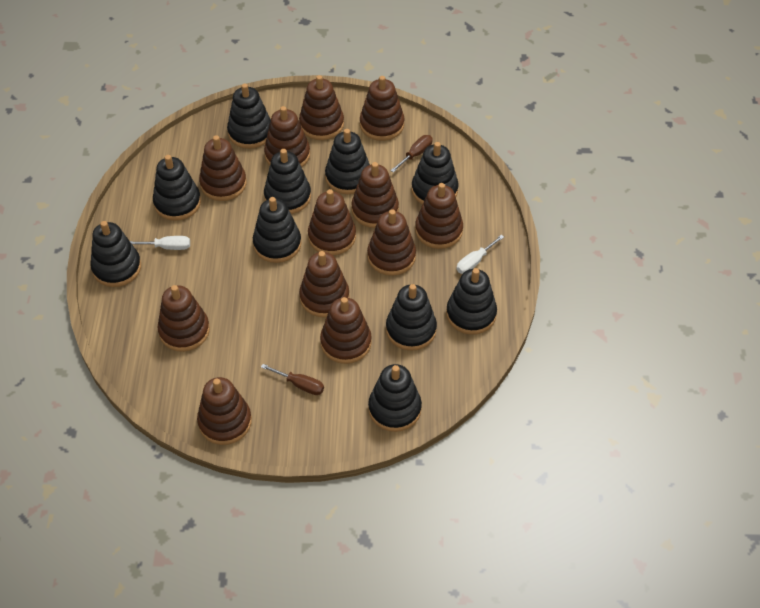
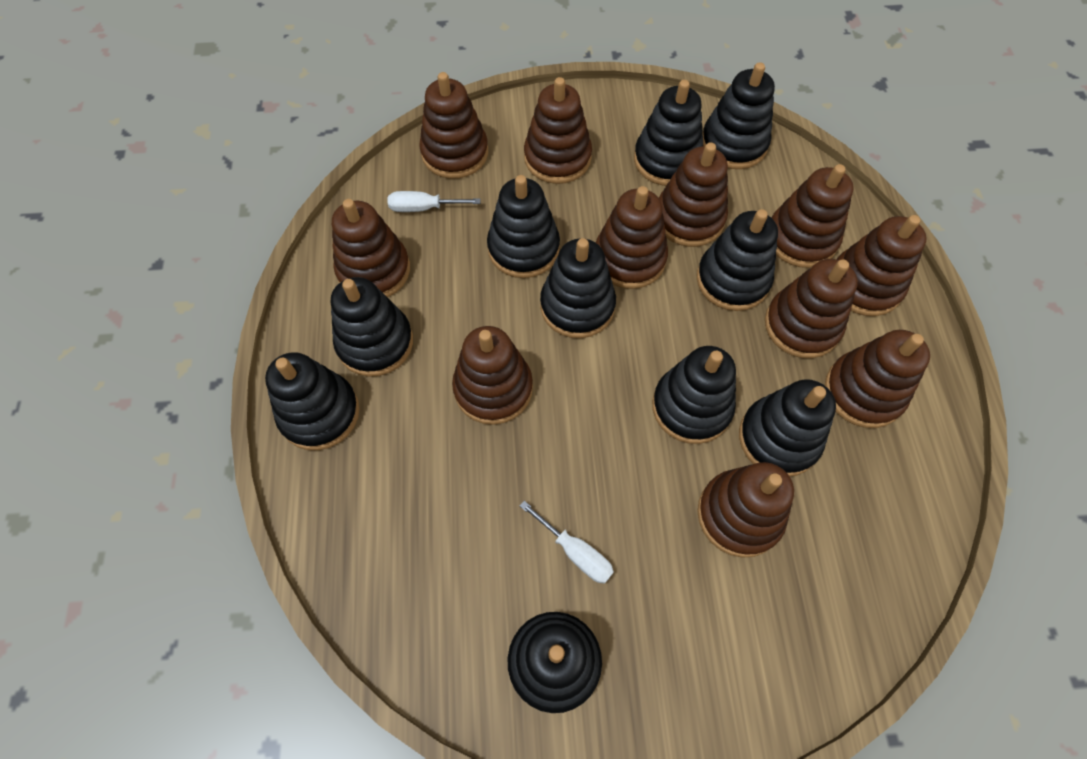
brown screwdriver: [261,364,324,395] [390,135,433,172] = 2 -> none = 0
brown stacking toy: [157,285,210,352] [197,377,252,445] [199,135,246,201] [264,106,310,167] [299,75,344,140] [299,251,349,317] [308,189,356,255] [320,297,372,364] [351,162,399,228] [360,76,404,141] [367,209,416,276] [415,183,463,249] = 12 -> [332,199,410,297] [419,72,488,179] [452,326,533,425] [524,77,592,184] [596,186,668,289] [659,142,728,247] [697,462,794,558] [765,259,858,358] [772,164,854,268] [825,330,930,428] [837,215,927,316] = 11

